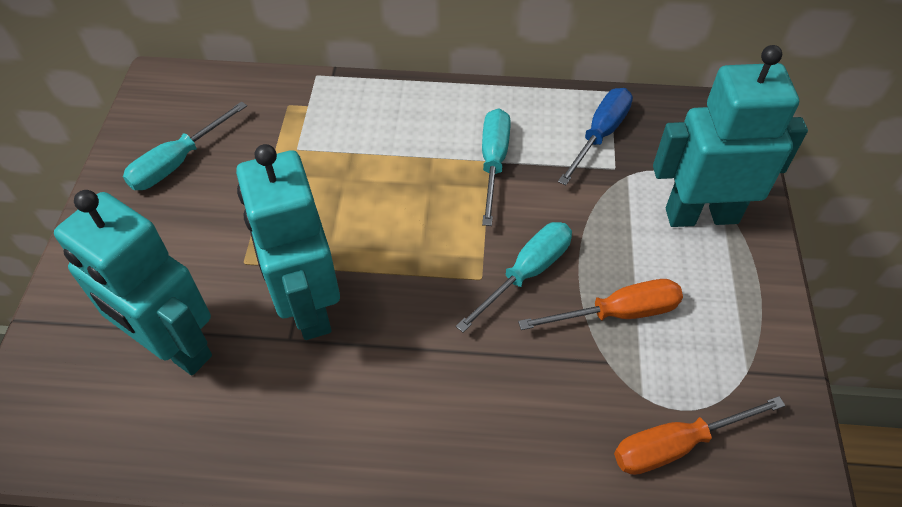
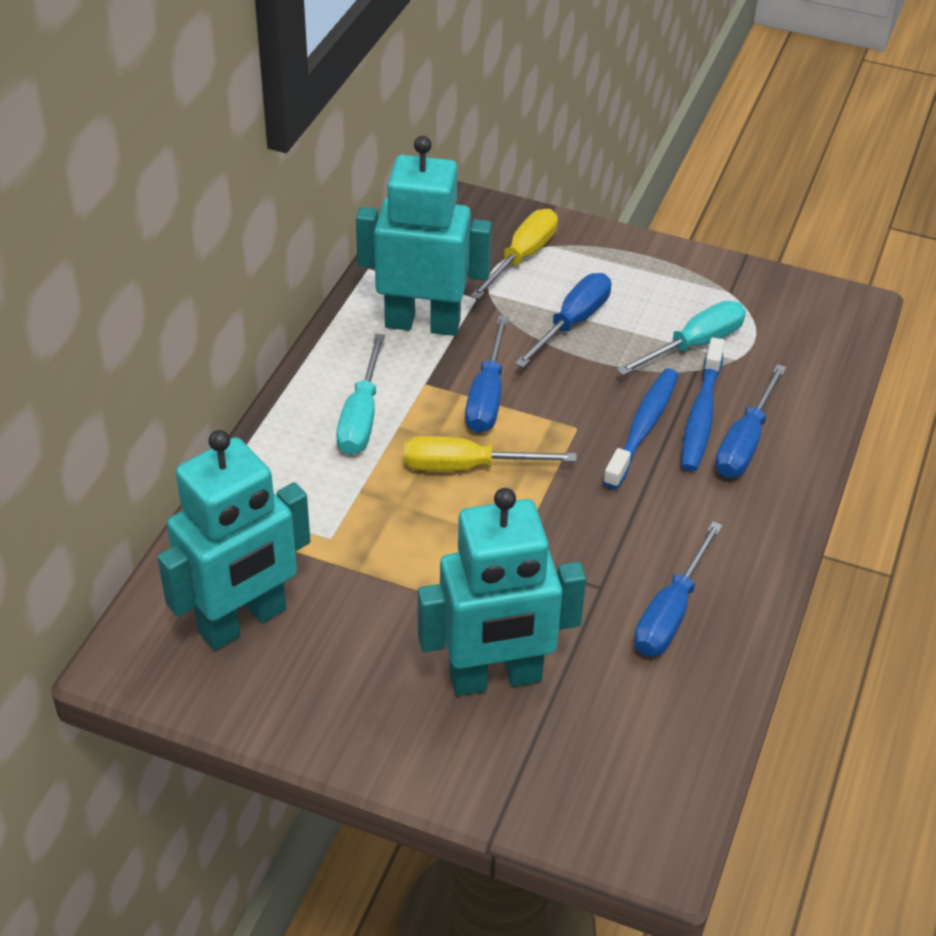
blue screwdriver: [558,88,633,185] = 1 -> [465,315,508,433] [515,273,611,368] [634,521,723,656] [715,364,786,478] = 4
blue toothbrush: none = 0 -> [603,369,678,489] [681,337,725,471] = 2
orange screwdriver: [518,279,683,330] [614,396,786,475] = 2 -> none = 0
turquoise screwdriver: [123,101,247,190] [456,222,572,333] [482,108,511,226] = 3 -> [336,334,385,455] [617,301,746,375] = 2
yellow screwdriver: none = 0 -> [404,436,577,471] [470,209,558,300] = 2

